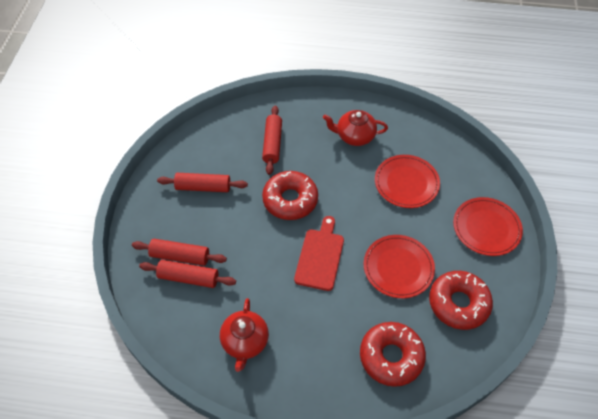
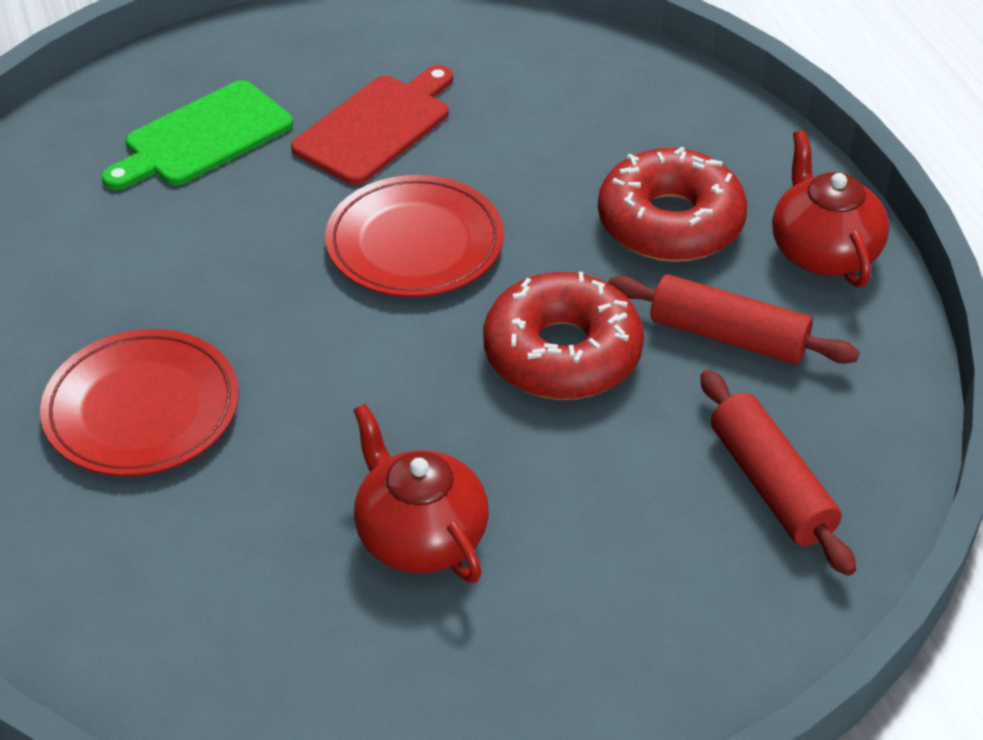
green cutting board: none = 0 -> [102,80,293,190] = 1
red donut: [262,171,318,220] [360,322,426,387] [429,271,493,330] = 3 -> [483,272,644,400] [598,147,747,262] = 2
red plate: [364,235,435,298] [375,155,440,208] [453,197,523,256] = 3 -> [40,329,239,476] [325,175,504,297] = 2
red rolling pin: [132,239,227,266] [139,260,236,288] [157,173,248,192] [262,106,282,175] = 4 -> [608,274,859,364] [701,370,856,576] = 2

